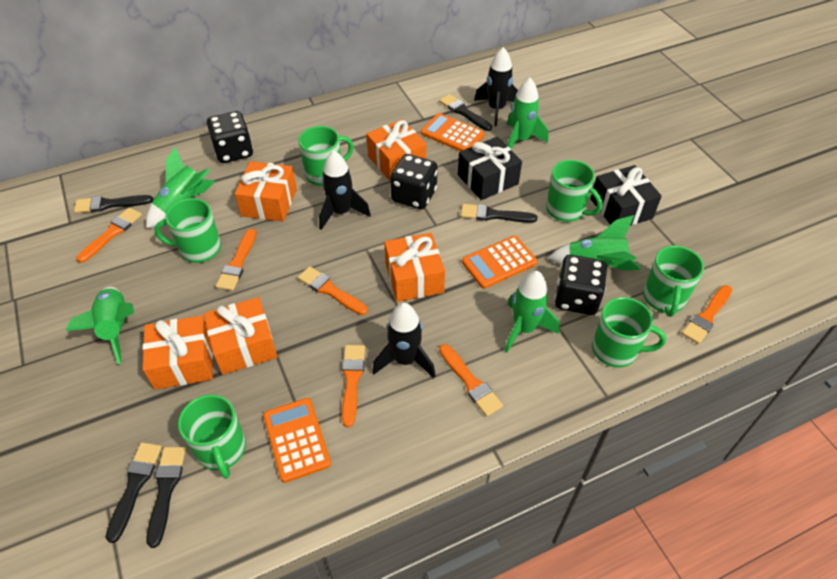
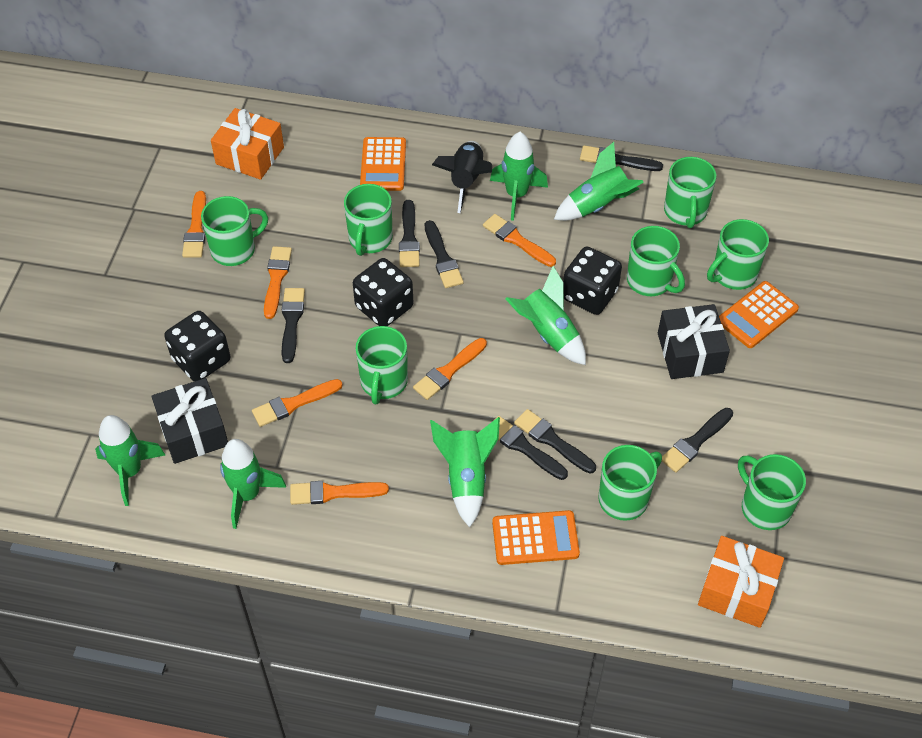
black brush: [74,195,153,213] [106,442,162,543] [147,447,186,548] [439,94,492,131] [461,204,538,223] = 5 -> [282,288,305,363] [399,200,420,267] [425,220,464,288] [492,416,568,480] [514,409,596,474] [580,145,663,171] [662,408,733,473] = 7
black rocket: [319,150,371,230] [372,303,436,378] [474,47,518,126] = 3 -> [432,141,492,213] = 1
green mug: [154,198,221,263] [178,395,246,479] [298,126,354,186] [546,160,603,222] [592,297,666,368] [643,246,704,317] = 6 -> [201,196,268,266] [344,184,393,256] [355,326,408,404] [599,445,662,521] [627,226,685,296] [664,157,717,228] [707,219,769,290] [738,454,806,530] = 8
green rocket: [66,286,134,364] [146,147,215,228] [505,270,559,353] [507,78,548,149] [548,215,641,270] = 5 -> [95,415,165,506] [220,439,286,529] [430,417,500,527] [490,132,548,221] [506,266,586,365] [554,142,644,221] = 6
orange gift: [143,315,213,390] [204,297,277,375] [235,161,297,222] [366,119,426,181] [384,233,445,302] = 5 -> [211,108,284,180] [698,536,784,628] = 2

